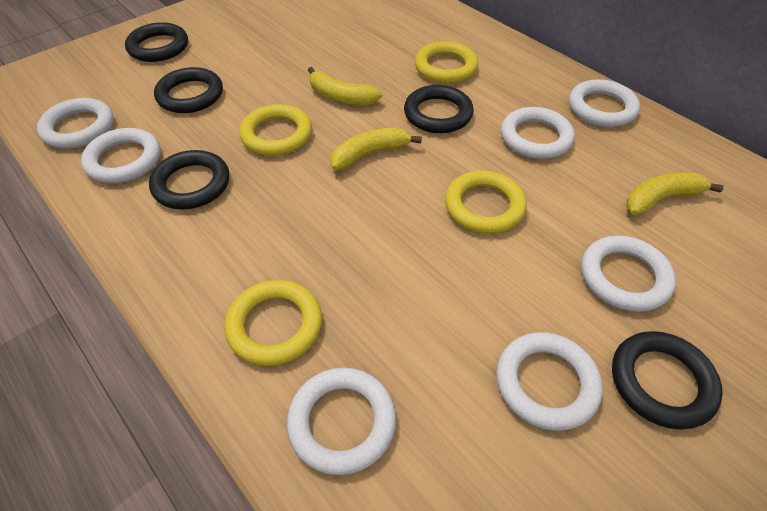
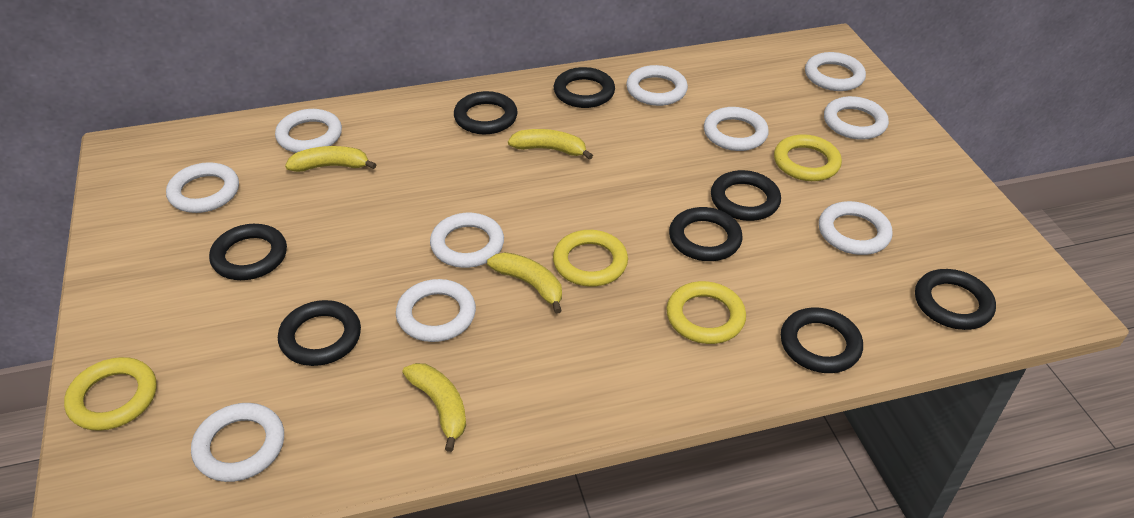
black ring: [125,22,188,62] [149,150,229,209] [154,67,223,113] [404,85,474,133] [612,331,723,430] = 5 -> [209,224,287,280] [278,300,361,366] [454,91,518,134] [554,67,615,108] [669,207,743,261] [711,170,781,221] [781,307,863,373] [915,269,996,330] = 8
white ring: [37,98,113,148] [81,128,160,183] [287,367,396,475] [496,332,603,431] [501,107,575,159] [569,79,640,127] [581,236,676,312] = 7 -> [166,162,239,213] [191,403,284,482] [275,109,342,153] [396,279,476,342] [430,213,504,268] [626,65,688,106] [704,107,769,151] [805,52,866,91] [819,201,893,255] [824,96,889,140] = 10
yellow banana: [308,67,383,105] [331,127,422,170] [626,172,724,215] = 3 -> [285,146,377,172] [402,363,466,452] [487,252,562,314] [508,129,593,160] = 4

